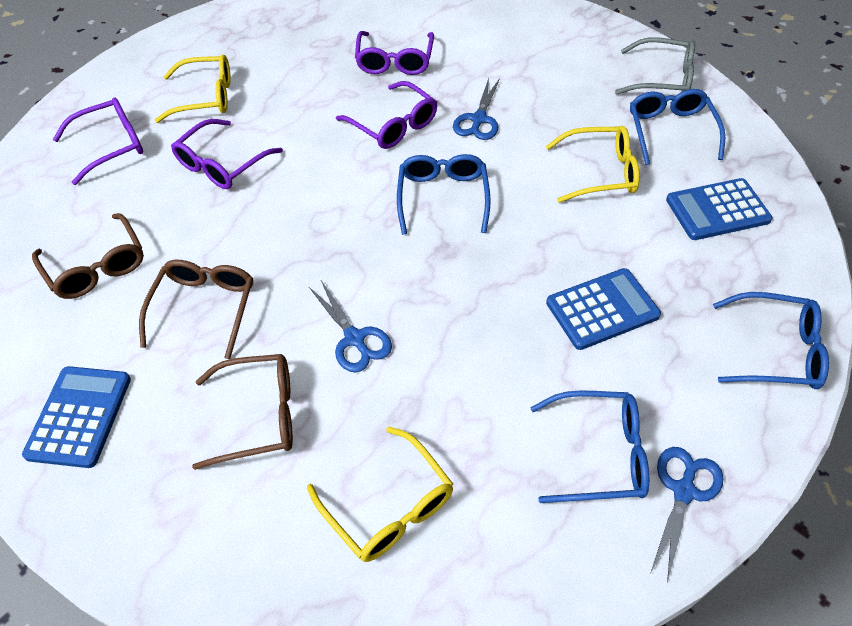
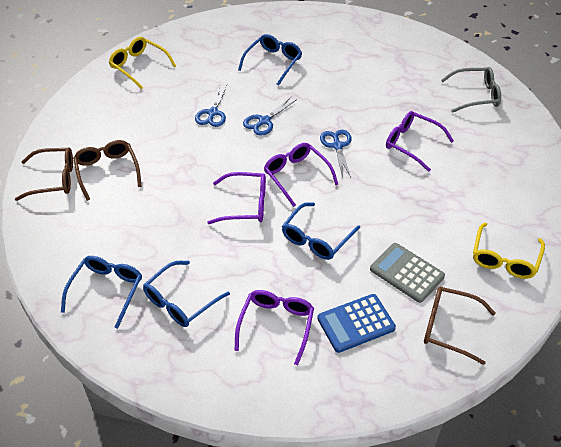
blue calculator: [22,366,131,468] [546,268,661,350] [666,178,773,240] = 3 -> [317,294,396,353] = 1
grey calculator: none = 0 -> [370,243,445,303] = 1
yellow glasses: [154,54,231,123] [307,427,453,562] [546,126,640,203] = 3 -> [109,37,176,89] [473,223,545,279] = 2

